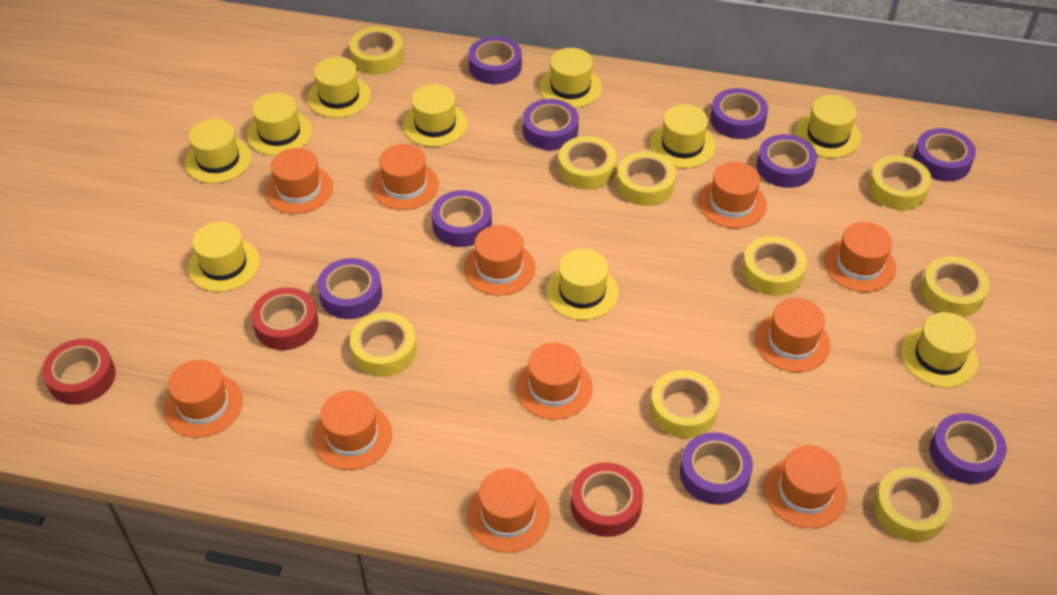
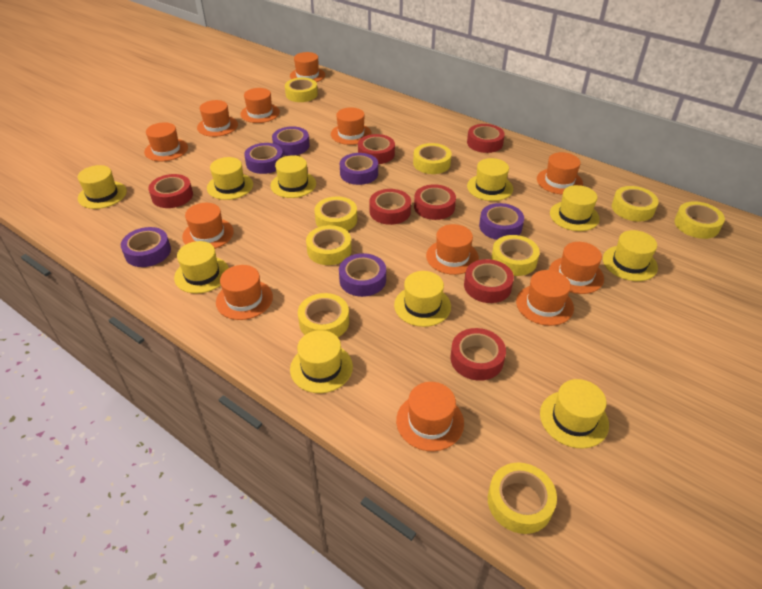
orange hat: [164,360,243,438] [265,148,333,214] [313,390,392,470] [371,144,439,210] [464,225,535,296] [467,468,550,553] [516,343,593,420] [698,162,767,228] [755,298,831,372] [764,445,847,528] [824,222,896,292] = 11 -> [144,122,188,161] [182,203,234,249] [197,100,238,137] [216,265,273,320] [240,88,280,123] [290,52,325,82] [331,107,372,145] [396,382,464,451] [426,224,479,275] [516,270,574,326] [537,152,583,194] [549,242,604,294] = 12
purple tape: [317,258,382,319] [432,190,492,247] [468,36,522,84] [523,99,579,150] [680,432,753,505] [710,88,768,139] [757,134,817,188] [913,128,976,181] [930,413,1007,484] = 9 -> [121,227,171,267] [244,143,283,174] [272,126,310,156] [339,253,386,297] [340,153,378,185] [479,203,524,240] = 6
red tape: [42,339,116,405] [251,287,319,350] [571,463,643,537] = 3 -> [148,174,193,208] [358,134,395,164] [369,189,411,225] [414,184,456,220] [450,328,506,381] [464,259,514,303] [467,124,505,153] = 7

